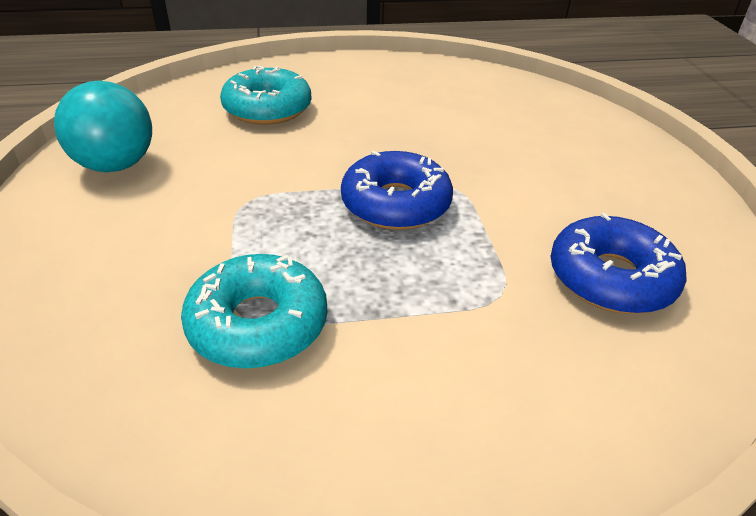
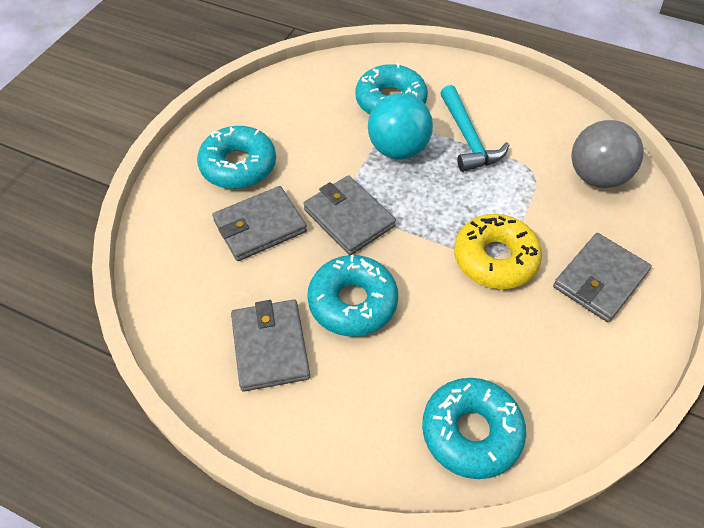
blue donut: [341,151,453,230] [551,213,687,314] = 2 -> none = 0
grey ball: none = 0 -> [571,120,644,188] = 1
grey wallet: none = 0 -> [212,186,307,261] [231,300,310,392] [303,175,396,255] [553,233,652,322] = 4
turquoise donut: [181,254,327,369] [220,65,312,125] = 2 -> [197,126,276,189] [307,255,398,337] [356,63,428,115] [422,378,526,479] = 4
turquoise hammer: none = 0 -> [441,85,509,172] = 1
yellow donut: none = 0 -> [454,214,542,289] = 1

